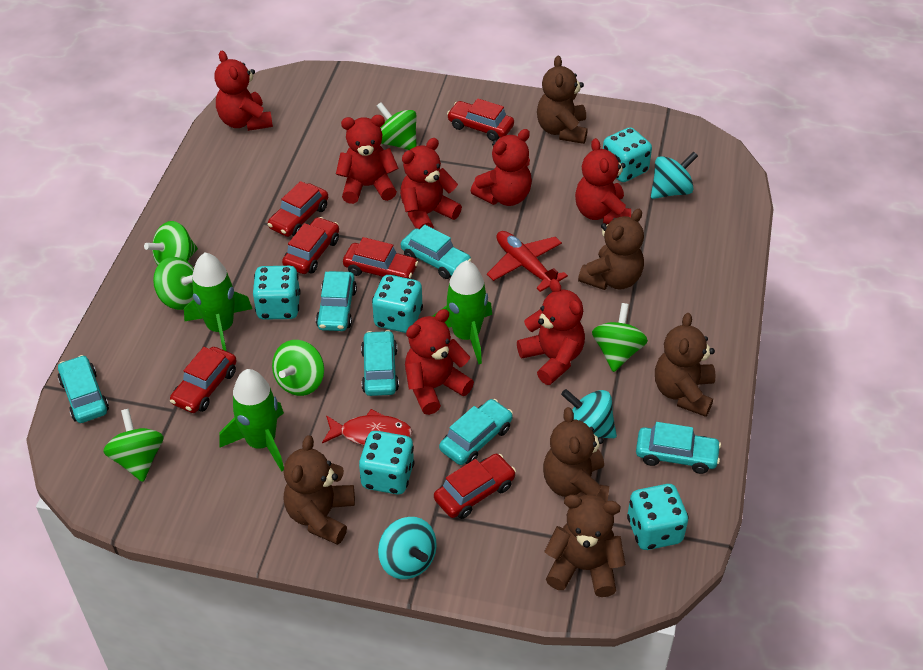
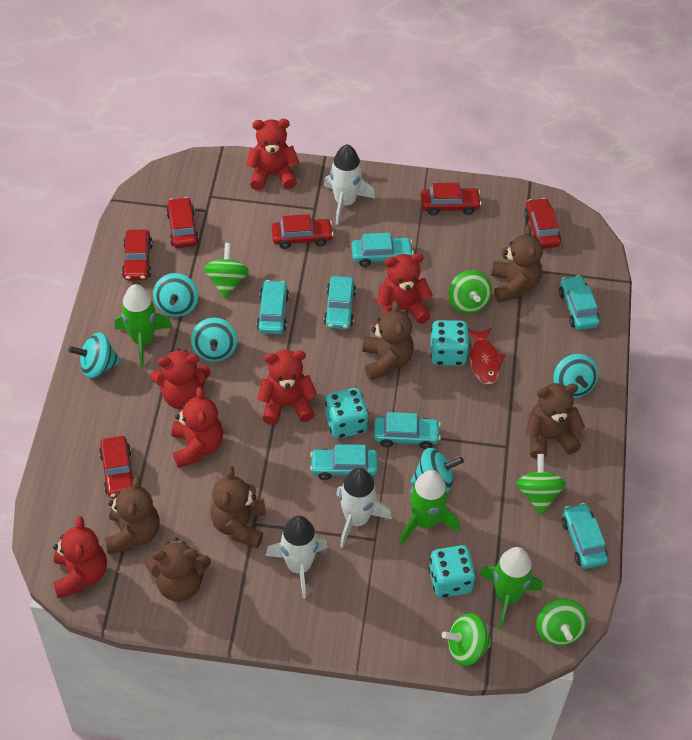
green spinning top: [103,409,164,482] [144,221,198,266] [153,257,194,310] [272,340,324,396] [377,102,417,150] [592,303,648,372] = 6 -> [204,243,249,299] [442,613,493,666] [448,270,492,314] [516,454,566,515] [536,598,588,646] = 5
red plane: [487,231,568,292] = 1 -> none = 0
red teddy bear: [214,51,273,131] [336,115,399,204] [400,138,462,229] [405,309,474,415] [471,129,532,206] [517,279,585,385] [575,138,631,225] = 7 -> [53,516,107,598] [151,348,211,410] [172,387,223,468] [246,119,299,191] [257,350,317,425] [377,253,433,324] = 6
turquoise car: [58,355,109,423] [316,271,357,331] [361,330,399,396] [401,225,472,279] [439,399,513,465] [636,422,721,474] = 6 -> [257,280,289,334] [310,444,378,480] [324,276,356,329] [351,233,414,267] [374,412,441,449] [559,275,600,330] [562,503,608,569] = 7
turquoise dice: [253,266,300,320] [359,431,415,494] [372,275,423,333] [603,127,652,182] [627,484,688,550] = 5 -> [325,388,369,438] [428,545,476,598] [430,320,470,366] = 3
turquoise spinning top: [378,517,437,579] [561,389,617,438] [651,152,698,199] = 3 -> [69,333,121,378] [153,273,199,317] [191,318,237,362] [411,448,464,493] [553,354,598,398] = 5
white rocket: none = 0 -> [266,515,328,599] [324,144,375,225] [336,468,392,548] = 3

